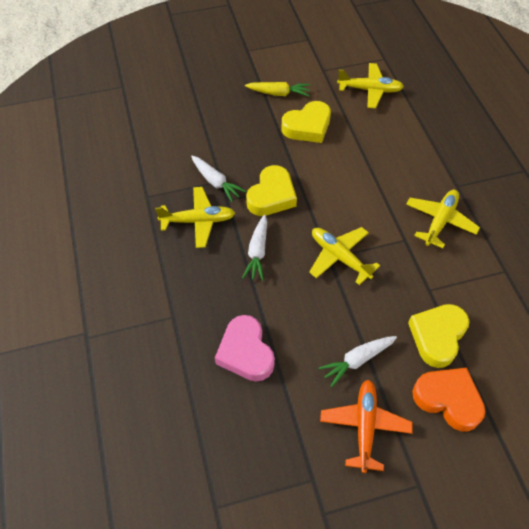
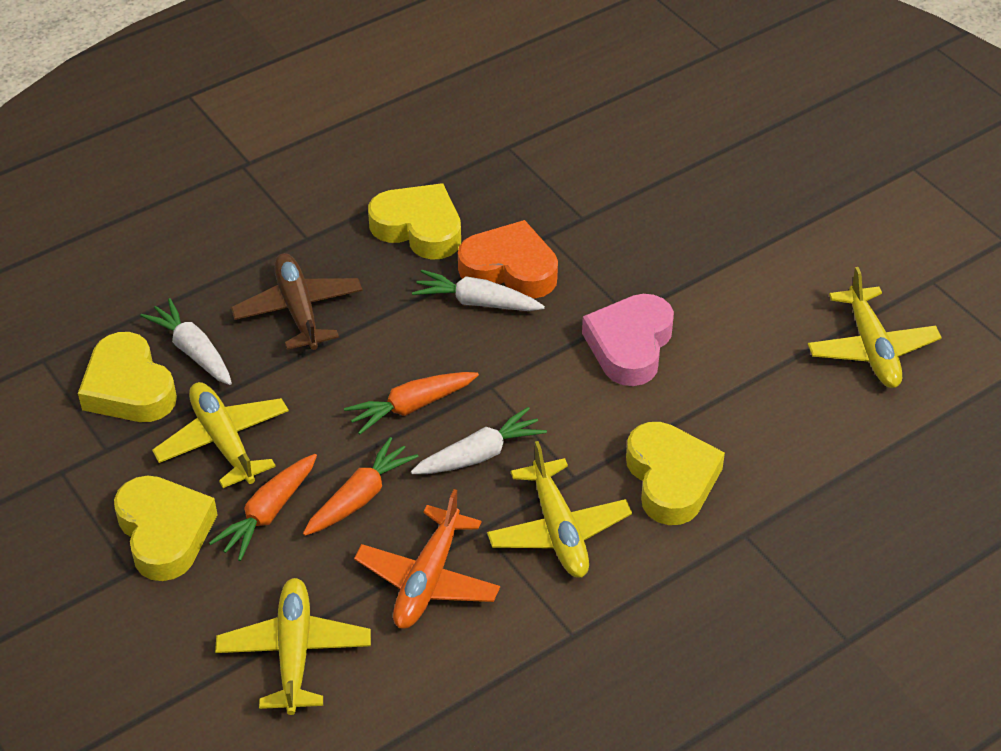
brown plane: none = 0 -> [231,253,363,350] = 1
orange carrot: none = 0 -> [209,454,317,561] [303,437,419,536] [344,372,479,434] = 3
yellow carrot: [245,82,310,97] = 1 -> none = 0
yellow heart: [246,165,297,216] [281,101,331,143] [408,304,469,368] = 3 -> [78,332,177,422] [114,475,218,581] [368,183,461,260] [626,422,725,525] = 4

